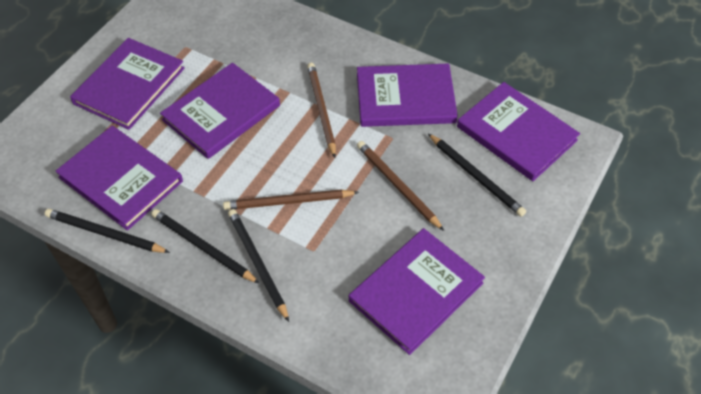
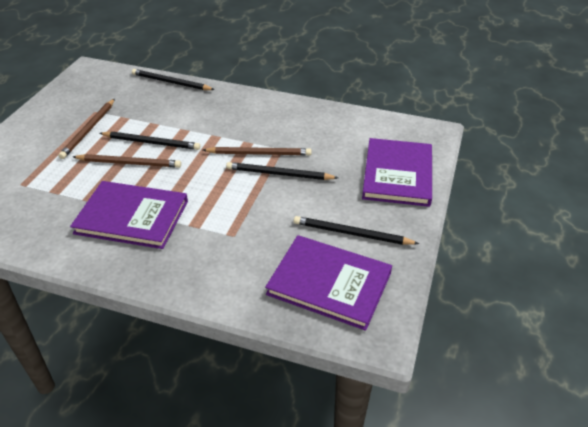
purple book: [55,126,183,230] [70,38,185,130] [160,63,280,159] [349,228,485,355] [357,64,458,127] [457,82,580,181] = 6 -> [70,181,188,249] [265,235,392,331] [362,138,432,207] = 3

